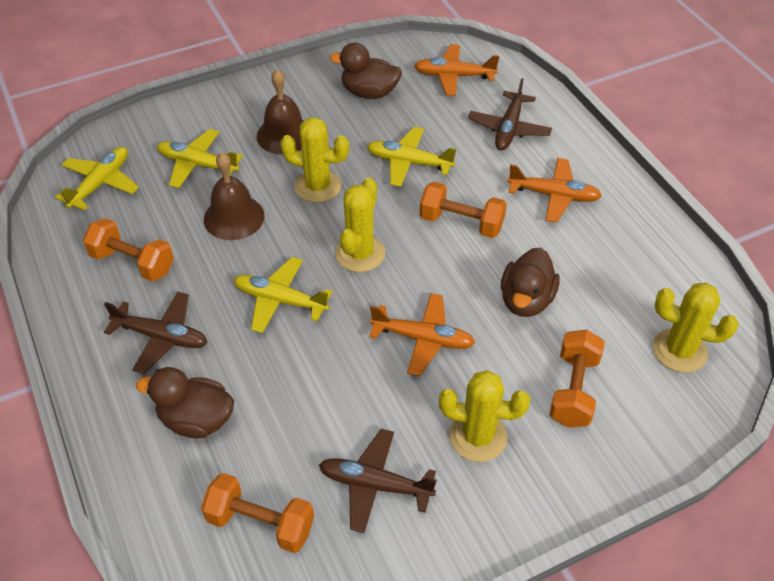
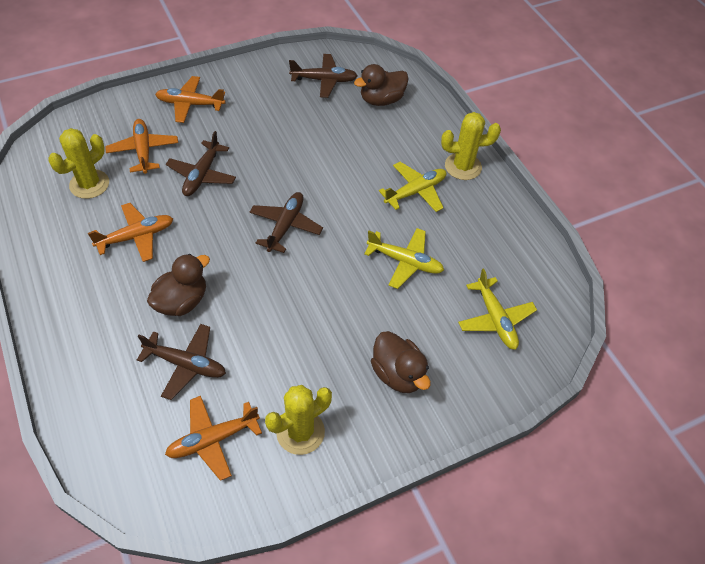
brown bell: [204,152,264,240] [257,69,304,155] = 2 -> none = 0
brown plane: [104,292,208,374] [319,429,437,533] [468,78,552,150] = 3 -> [137,324,226,400] [166,131,236,196] [250,192,323,253] [289,54,357,98] = 4
orange dumbbell: [83,218,174,282] [201,473,314,553] [419,182,507,238] [549,330,605,427] = 4 -> none = 0
orange plane: [369,293,475,376] [414,44,499,96] [507,158,602,223] = 3 -> [88,203,173,262] [105,119,178,174] [155,76,226,123] [165,396,262,481] = 4
yellow cactus: [280,117,349,203] [335,177,385,272] [439,370,530,462] [653,283,738,373] = 4 -> [48,128,109,199] [265,385,332,455] [441,112,501,180] = 3
yellow plane: [55,147,139,210] [157,129,243,188] [234,257,332,333] [367,127,456,187] = 4 -> [364,228,444,289] [379,162,446,212] [458,269,537,350] = 3

